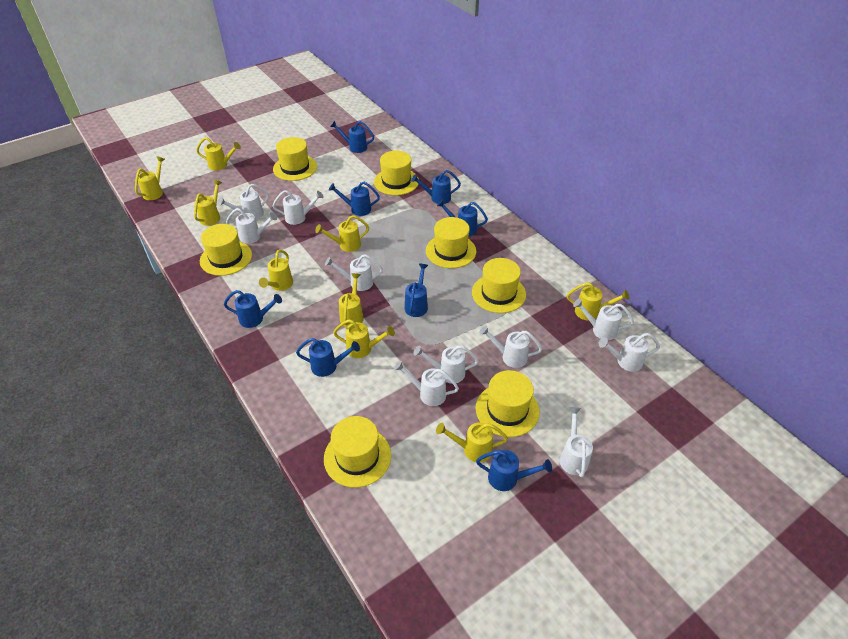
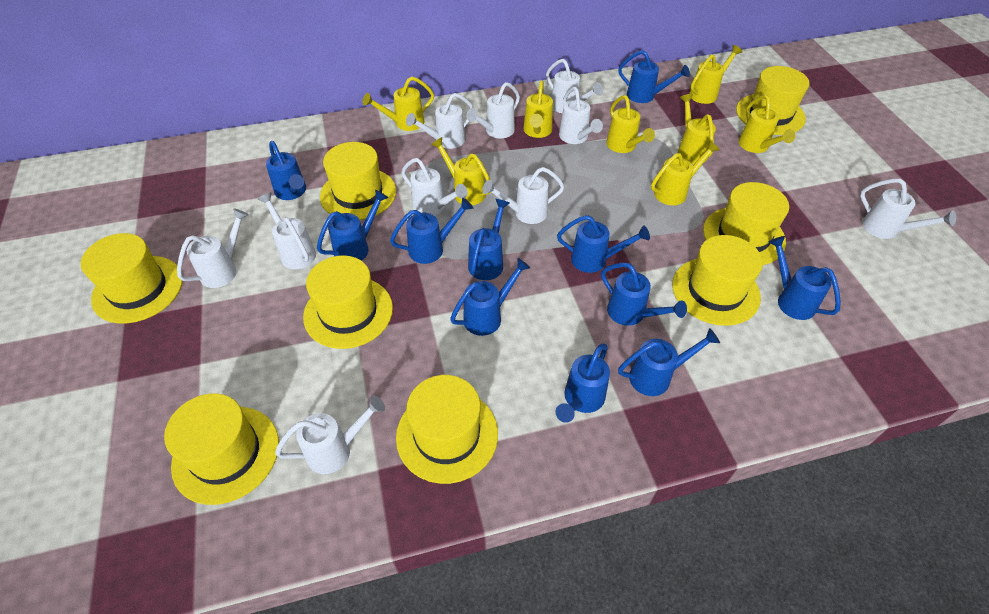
blue watering can: [224,290,282,328] [296,338,360,377] [329,182,380,216] [330,121,374,153] [405,263,428,317] [411,170,461,204] [437,199,488,236] [476,450,552,491] = 8 -> [266,141,306,200] [317,190,388,261] [390,198,473,264] [450,258,530,336] [468,199,510,280] [556,343,610,423] [557,215,650,273] [601,263,687,326] [618,50,690,103] [618,328,720,396] [769,236,841,320] = 11
yellow hat: [200,224,252,276] [273,137,317,181] [324,416,391,488] [374,150,419,195] [426,217,476,268] [472,258,526,313] [476,370,540,437] = 7 -> [81,233,182,323] [164,393,279,505] [303,255,393,349] [320,142,396,220] [396,375,498,484] [672,235,763,326] [703,182,789,265] [736,66,809,135] = 8
yellow watering can: [135,156,165,200] [194,180,222,226] [196,137,241,171] [259,250,293,291] [315,215,369,252] [333,319,395,358] [339,273,364,327] [436,422,508,462] [567,282,630,320] = 9 -> [363,77,434,131] [431,137,491,205] [524,81,553,138] [606,95,655,153] [651,141,720,205] [678,94,716,164] [689,45,743,104] [739,95,795,153] = 8

